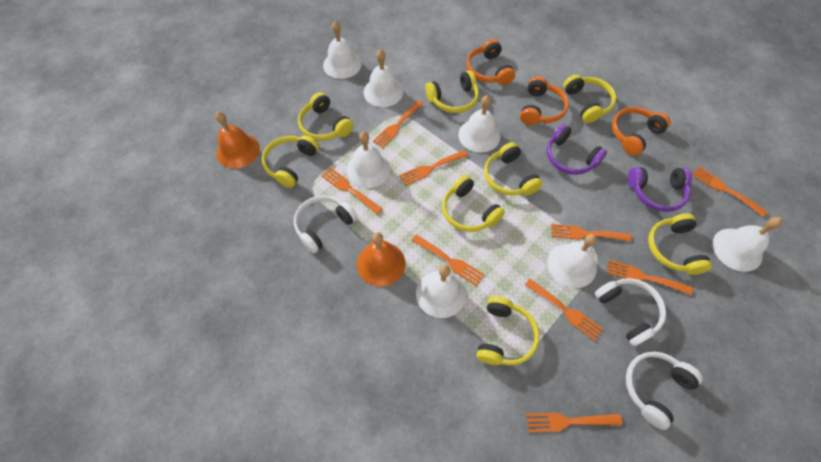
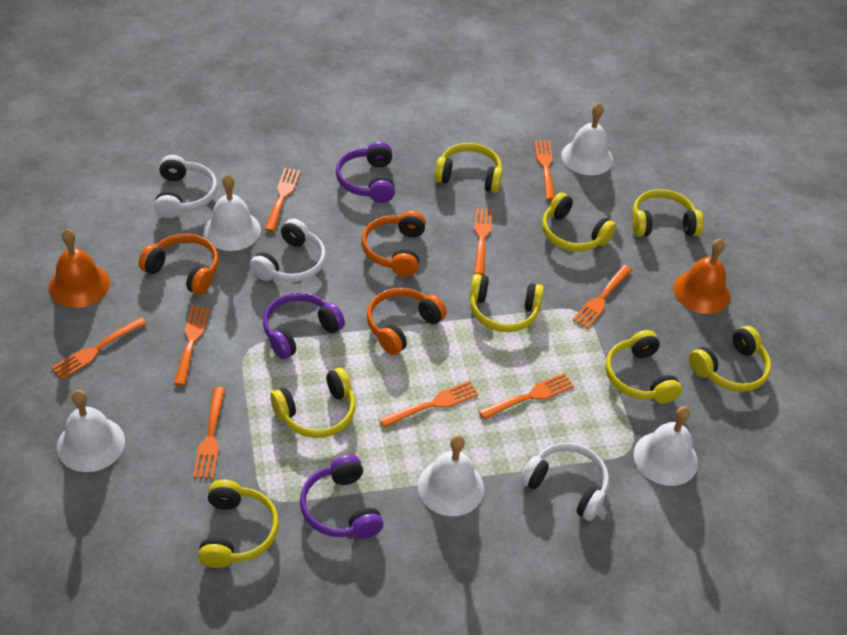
purple headphones: [546,124,607,175] [628,167,692,212] = 2 -> [263,292,345,359] [300,455,383,539] [336,141,395,203] = 3
white bell: [323,21,362,79] [347,131,390,188] [364,49,403,107] [416,265,466,318] [458,95,500,152] [547,234,597,288] [713,217,782,272] = 7 -> [57,390,125,472] [204,174,261,251] [418,435,484,516] [561,103,613,175] [634,406,698,486] = 5

